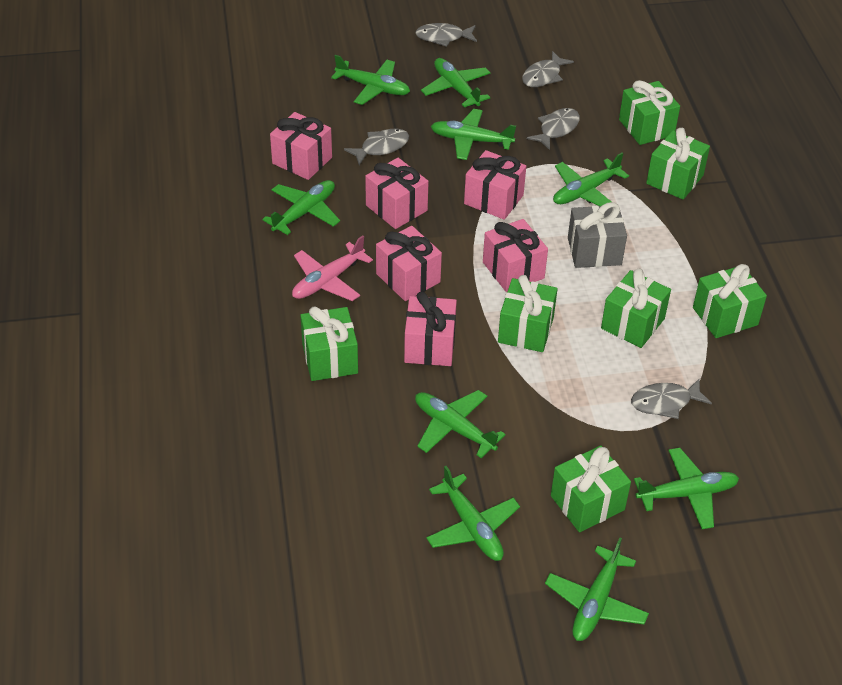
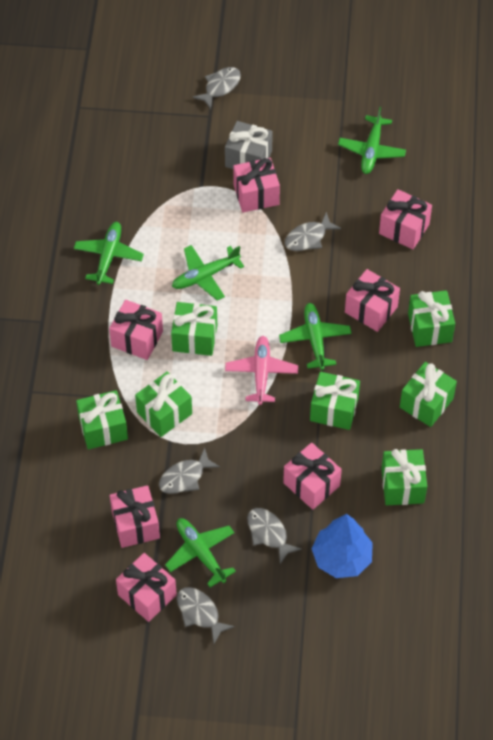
blue tree: none = 0 -> [312,514,373,578] = 1
green plane: [262,180,340,235] [331,55,410,105] [415,390,506,458] [421,58,491,107] [426,466,520,561] [431,109,516,160] [545,538,649,641] [553,153,629,206] [634,448,739,529] = 9 -> [74,222,144,285] [165,518,236,587] [172,245,244,300] [279,303,352,370] [338,107,406,174] = 5
pink gift: [270,112,332,180] [365,158,429,229] [376,226,442,301] [404,291,457,366] [464,150,526,220] [483,219,548,292] = 6 -> [109,300,163,360] [110,485,160,548] [116,553,177,622] [233,158,280,213] [283,443,342,510] [345,269,400,332] [379,189,432,249] = 7

